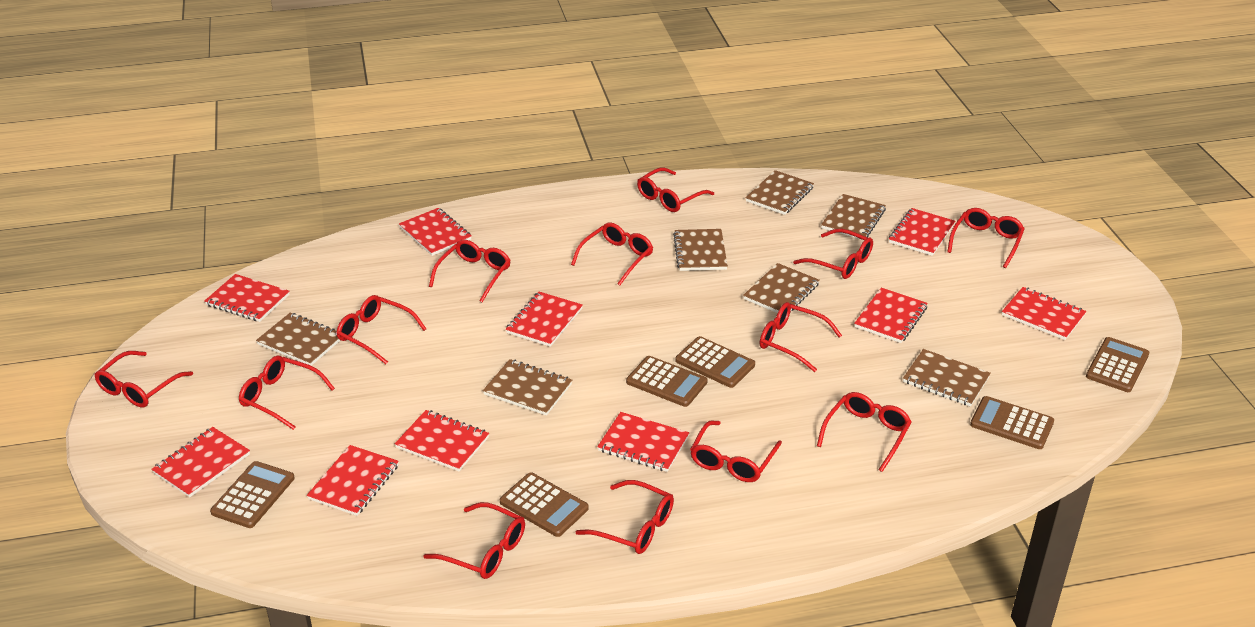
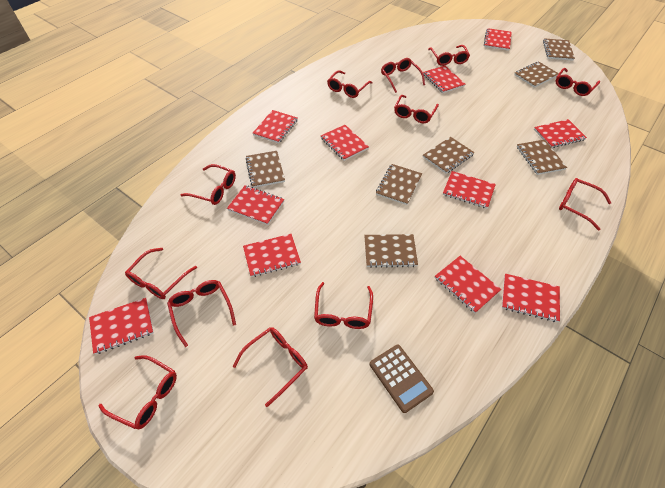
brown calculator: [210,461,295,528] [500,473,589,537] [626,356,708,407] [675,336,755,388] [970,396,1054,449] [1086,337,1149,392] = 6 -> [370,345,434,413] = 1
red glasses: [94,351,193,407] [239,356,335,430] [336,295,426,364] [423,502,525,579] [429,240,511,302] [571,223,653,285] [576,480,674,554] [637,168,714,212] [690,420,782,482] [760,302,842,372] [793,229,873,279] [817,392,912,472] [947,208,1025,268] = 13 -> [98,355,177,429] [125,248,197,299] [167,280,236,347] [181,164,236,205] [233,327,308,407] [314,282,373,329] [327,70,372,98] [381,58,425,93] [394,95,439,123] [428,45,470,66] [556,68,600,96] [559,178,611,230] = 12
red notebook: [151,427,250,497] [205,274,290,322] [307,445,399,516] [395,410,489,471] [399,208,472,256] [506,292,583,347] [597,412,689,472] [854,288,928,343] [889,208,955,256] [1002,287,1086,340] = 10 -> [89,298,154,354] [227,185,284,225] [243,234,301,277] [253,110,298,143] [321,125,369,161] [423,66,466,93] [435,256,501,313] [443,171,496,209] [484,28,512,51] [502,274,560,322] [534,119,587,148] = 11

